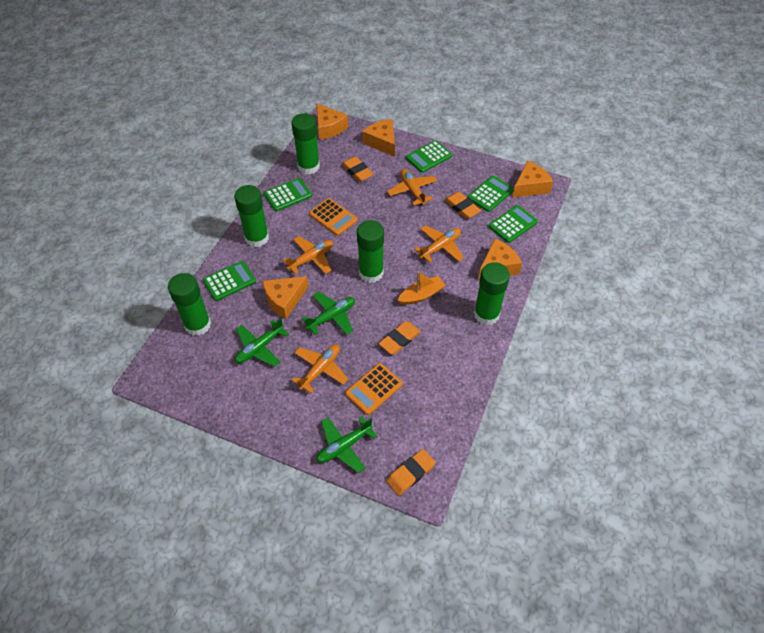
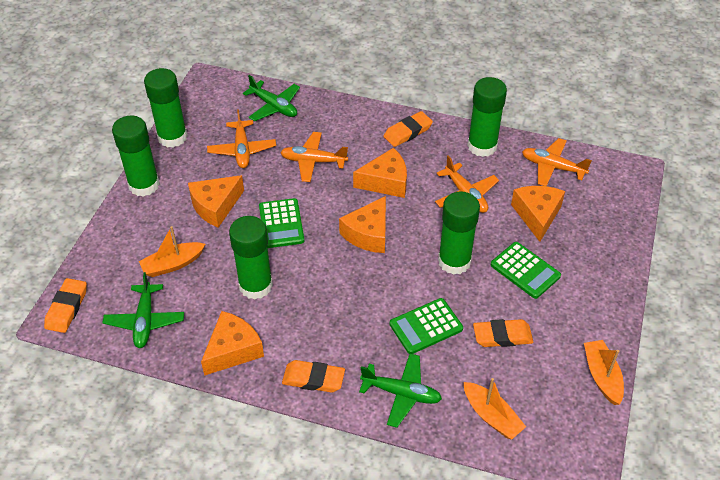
green calculator: [203,261,256,301] [264,178,312,211] [406,140,452,173] [468,176,514,212] [489,205,538,243] = 5 -> [259,198,304,248] [390,298,463,354] [491,242,561,299] = 3
orange boat: [397,271,446,305] = 1 -> [139,226,205,277] [464,378,526,439] [584,340,624,405] = 3
orange calculator: [309,198,357,236] [345,363,403,415] = 2 -> none = 0

